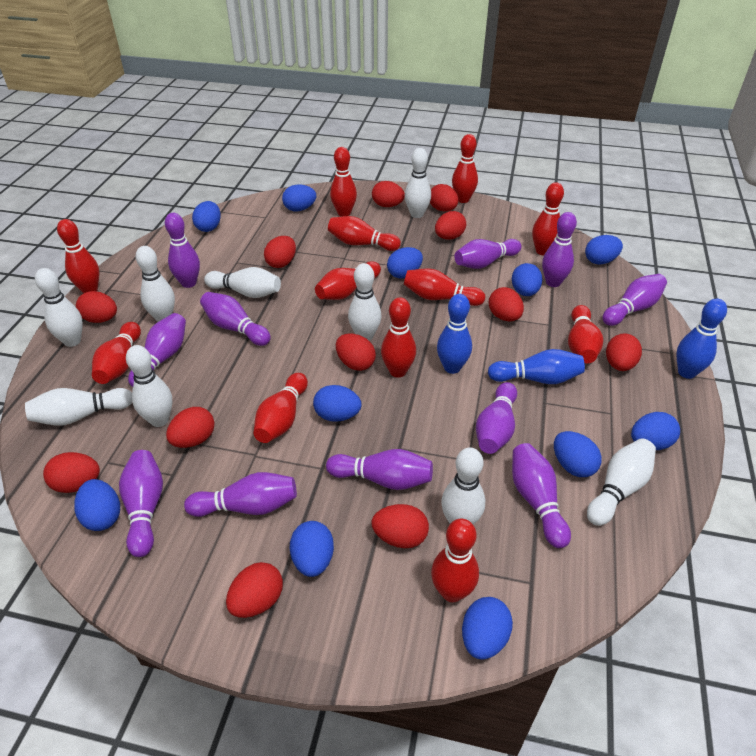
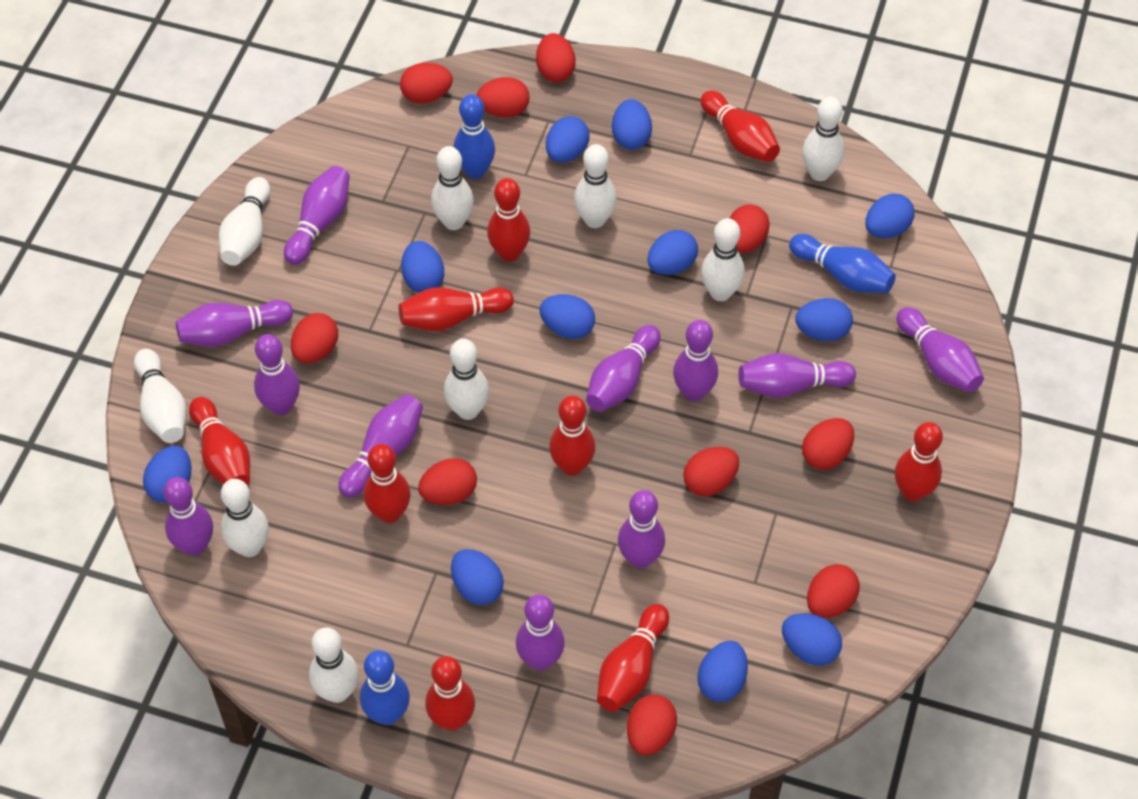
red bowling pin: [57,219,99,293] [92,322,141,384] [253,373,308,443] [315,261,381,300] [328,216,401,251] [330,147,357,217] [381,297,416,378] [404,268,485,306] [431,518,479,602] [452,134,478,203] [532,182,564,255] [568,305,603,363] = 12 -> [189,397,250,486] [364,444,410,523] [399,287,514,331] [425,656,475,731] [487,178,530,262] [549,396,595,476] [597,604,669,712] [701,90,780,162] [895,422,943,502] = 9
red egg: [43,452,100,493] [76,291,117,323] [166,407,215,448] [226,562,283,618] [264,236,296,268] [336,334,376,371] [371,504,429,548] [372,181,405,207] [430,184,458,212] [435,211,466,240] [489,287,524,321] [606,333,642,371] = 12 -> [291,313,338,363] [400,63,453,104] [418,458,477,505] [476,77,529,118] [536,33,576,82] [627,694,677,755] [683,447,739,496] [730,204,770,253] [802,418,854,470] [807,564,860,618] = 10

